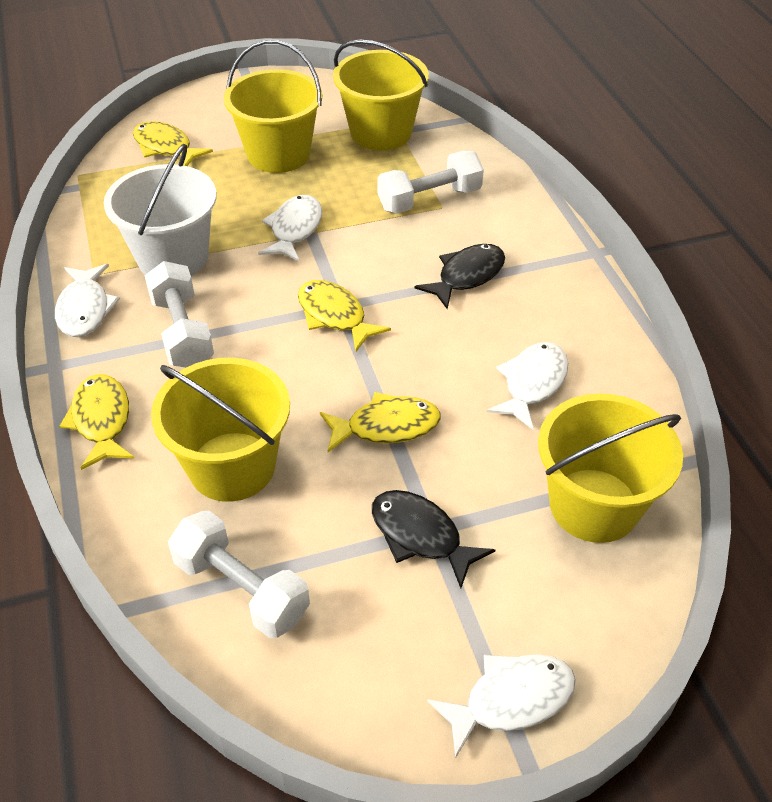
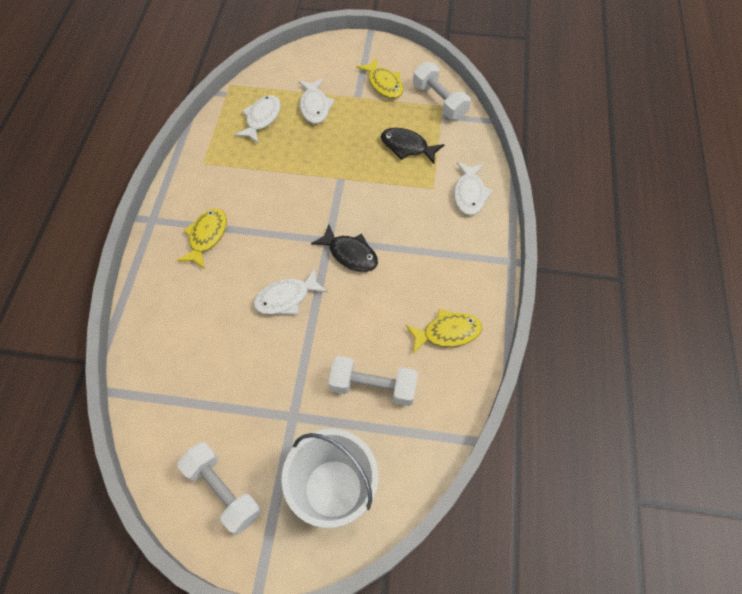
yellow bucket: [151,358,290,502] [224,40,323,173] [333,39,429,150] [538,393,683,543] = 4 -> none = 0
yellow fish: [59,374,134,470] [133,121,213,166] [298,280,391,352] [320,392,441,452] = 4 -> [177,209,227,269] [356,57,403,99] [405,309,482,354] = 3

